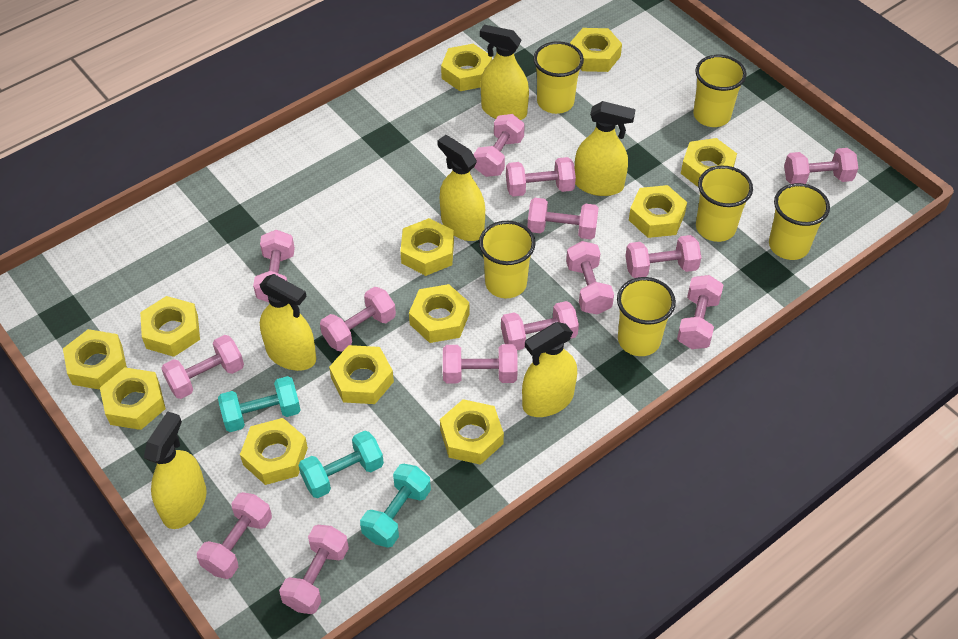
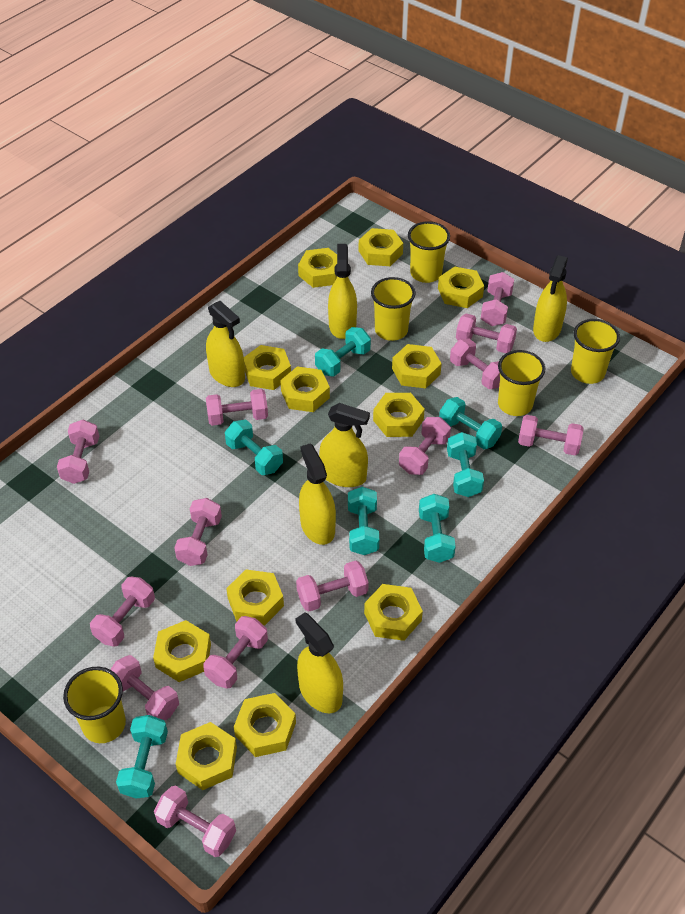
pink dumbbell: [161,335,244,399] [197,492,272,579] [253,230,295,302] [279,525,349,614] [320,287,396,352] [443,344,518,383] [474,114,525,177] [501,301,579,350] [506,157,576,197] [527,198,599,239] [566,241,614,315] [625,235,701,278] [677,275,723,349] [784,148,858,184] = 14 -> [57,420,99,484] [90,577,155,647] [110,655,179,721] [154,786,236,857] [174,498,222,566] [203,616,268,688] [206,389,268,426] [296,561,369,612] [399,417,451,475] [450,339,500,389] [456,313,517,353] [481,272,514,326] [518,415,584,455] = 13
turquoise dumbbell: [218,376,301,432] [298,431,384,498] [360,464,431,548] = 3 -> [116,715,168,798] [225,420,283,475] [315,327,371,377] [348,487,379,555] [419,494,456,563] [439,397,502,449] [447,432,484,497] = 7
yellow cup: [479,221,536,298] [533,41,584,114] [617,277,676,356] [693,55,746,127] [696,166,753,242] [769,183,830,260] = 6 -> [63,667,126,743] [371,277,416,341] [408,221,450,283] [498,350,545,416] [571,319,620,384] = 5

